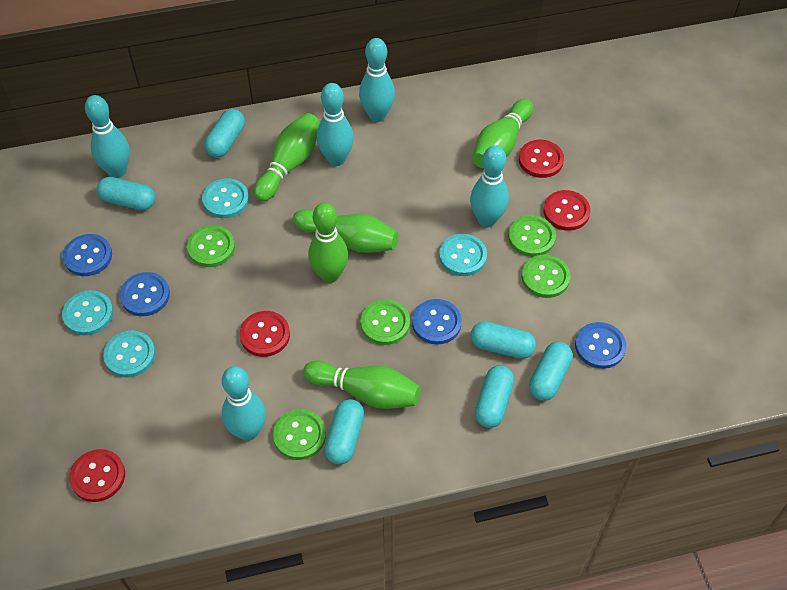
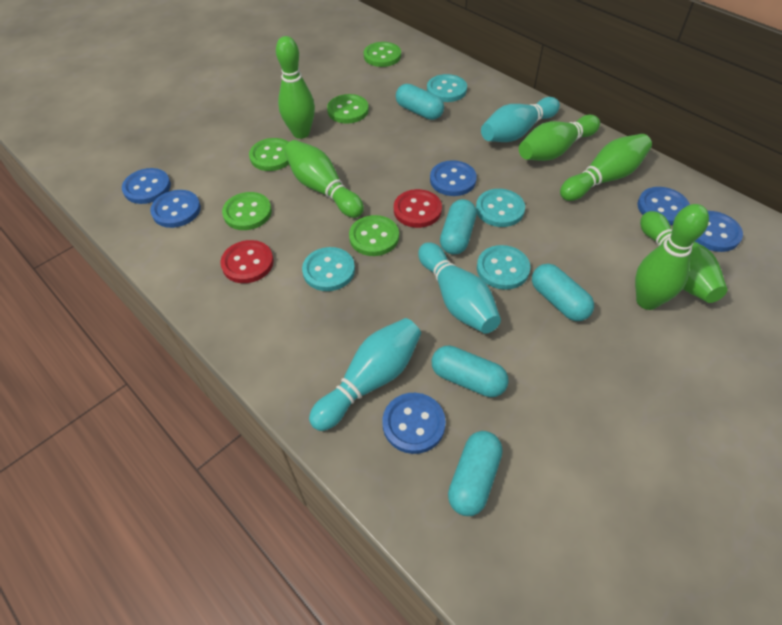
blue button: [63,234,112,276] [120,272,170,316] [412,299,462,345] [575,322,626,369] = 4 -> [122,168,171,204] [150,190,201,228] [382,393,446,454] [430,160,477,196] [637,187,690,225] [695,211,743,252] = 6
green bowling pin: [254,113,320,202] [293,209,399,253] [303,360,421,409] [308,202,348,283] [473,99,533,168] = 5 -> [276,36,315,139] [284,140,364,218] [519,115,600,161] [560,134,652,201] [635,204,709,310] [640,211,727,303] = 6
red button: [69,449,125,502] [240,311,290,357] [519,140,564,178] [543,190,591,231] = 4 -> [220,240,274,283] [394,189,442,228] = 2
turquoise bowling pin: [85,95,130,178] [222,366,266,441] [317,83,354,166] [359,38,395,122] [470,145,509,227] = 5 -> [309,318,421,431] [418,242,501,334] [481,97,560,142] = 3
turquoise capsule: [97,177,155,210] [204,109,245,157] [324,399,364,464] [470,321,536,359] [475,365,514,428] [529,342,573,401] = 6 -> [396,84,444,120] [432,345,509,397] [440,199,477,254] [448,431,502,516] [532,264,594,321] = 5

